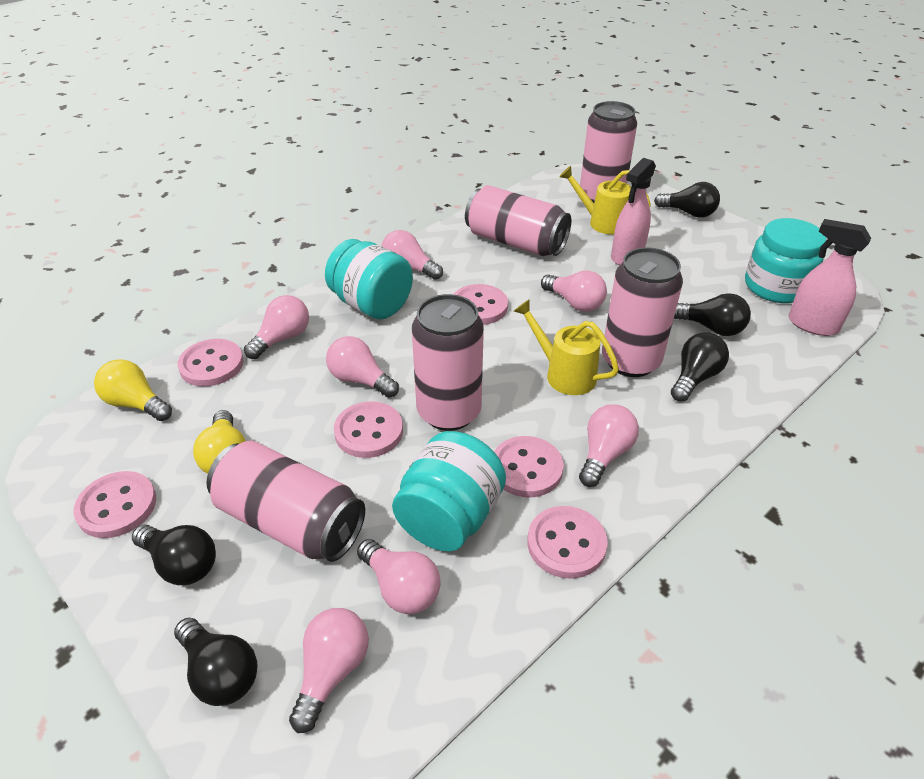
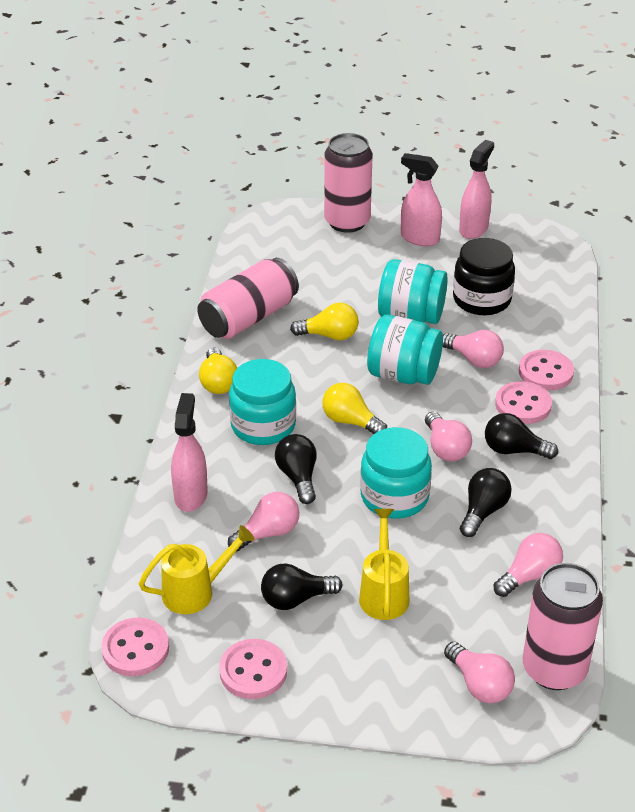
black jar: none = 0 -> [453,238,515,315] = 1
black light bulb: [132,524,216,585] [174,618,258,706] [654,182,720,218] [671,332,729,402] [674,293,751,336] = 5 -> [261,564,343,610] [275,434,317,504] [460,468,512,537] [485,413,558,459] = 4
pink button: [73,471,156,538] [177,339,243,386] [334,401,403,458] [453,284,508,325] [494,436,564,497] [527,506,608,579] = 6 -> [101,618,169,676] [219,639,287,699] [495,381,552,424] [519,350,574,390] = 4
pink can: [207,441,365,562] [412,294,484,431] [465,185,571,256] [580,101,637,203] [602,247,683,377] = 5 -> [197,258,299,339] [324,133,373,233] [523,563,603,690] = 3
pink light bulb: [244,295,309,359] [289,608,369,733] [326,336,399,398] [357,539,441,614] [381,230,443,280] [541,270,607,312] [579,405,639,487] = 7 -> [228,492,299,551] [425,412,472,462] [443,330,504,368] [444,642,515,703] [493,533,563,597] = 5
pink spray bottle: [611,158,656,265] [788,219,871,336] = 2 -> [171,393,208,512] [401,153,442,246] [459,140,494,239] = 3
turquoise jar: [325,239,413,320] [392,431,506,551] [745,218,826,303] = 3 -> [229,359,296,445] [360,427,432,518] [367,315,443,385] [378,259,447,324] = 4
yellow light bulb: [94,359,172,421] [193,410,246,474] = 2 -> [199,347,237,394] [290,303,359,340] [322,383,387,434] = 3

